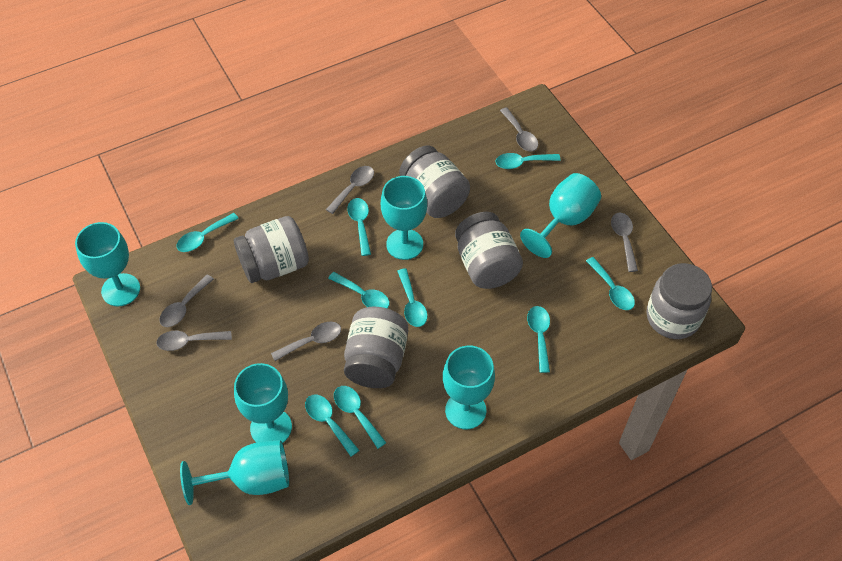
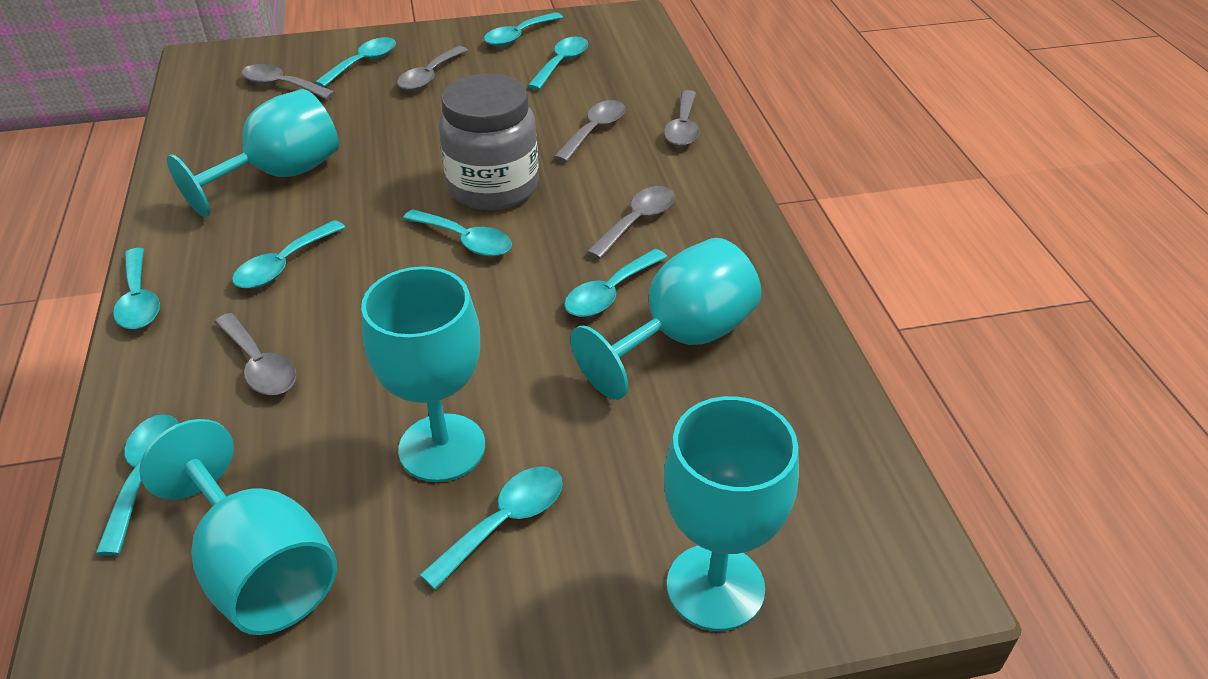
grey jar: [234,216,309,283] [344,307,408,388] [399,145,470,218] [455,212,523,289] [646,263,712,339] = 5 -> [439,74,539,210] = 1
turquoise goblet: [75,222,140,306] [180,440,289,505] [234,363,292,443] [381,176,427,260] [443,346,495,429] [520,173,601,258] = 6 -> [139,419,337,635] [167,89,339,217] [361,266,485,482] [570,238,761,400] [664,396,799,631] = 5

